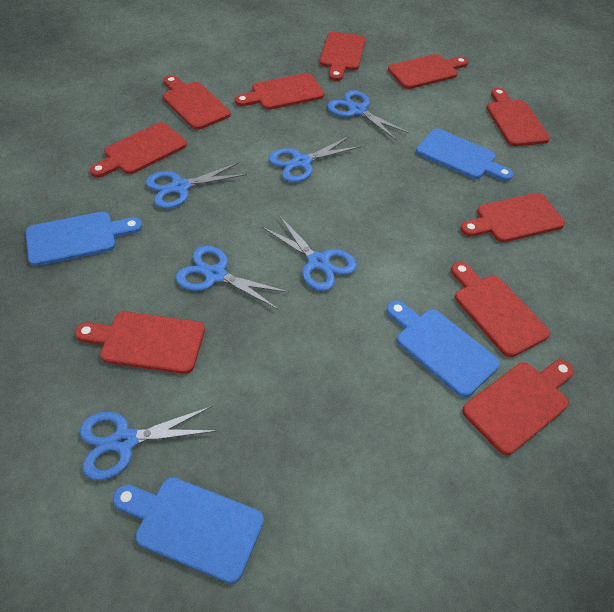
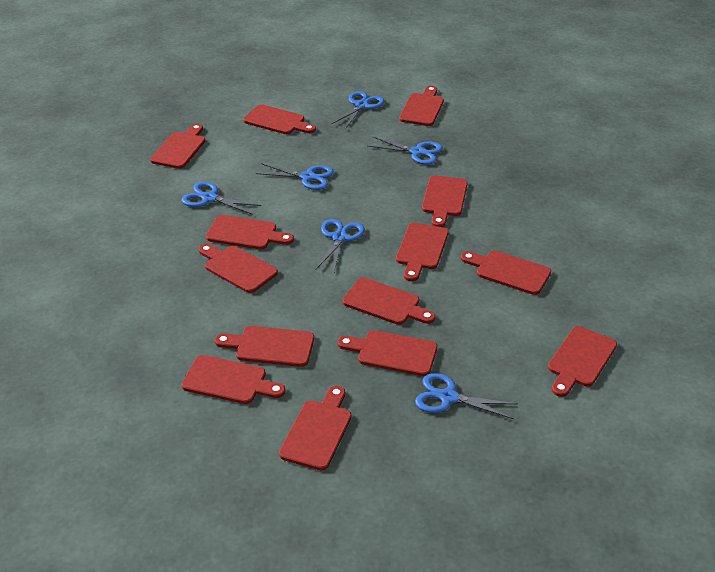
blue cutting board: [26,212,142,266] [113,477,264,584] [387,300,500,397] [416,129,513,181] = 4 -> none = 0
red cutting board: [75,311,205,374] [89,122,187,178] [163,75,231,130] [234,73,324,110] [320,32,365,81] [388,54,468,89] [451,262,550,357] [460,193,565,242] [462,360,574,455] [487,88,550,146] = 10 -> [150,124,205,169] [181,355,285,404] [199,244,278,293] [206,215,294,249] [215,326,314,367] [243,104,316,134] [279,386,351,471] [337,330,437,376] [342,278,436,325] [396,223,449,281] [399,86,444,126] [422,175,468,227] [461,250,551,295] [548,326,617,397] = 14

